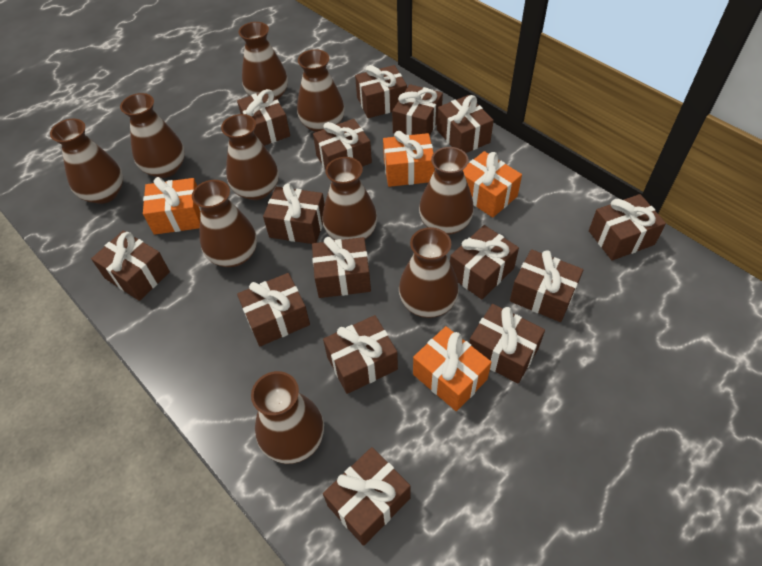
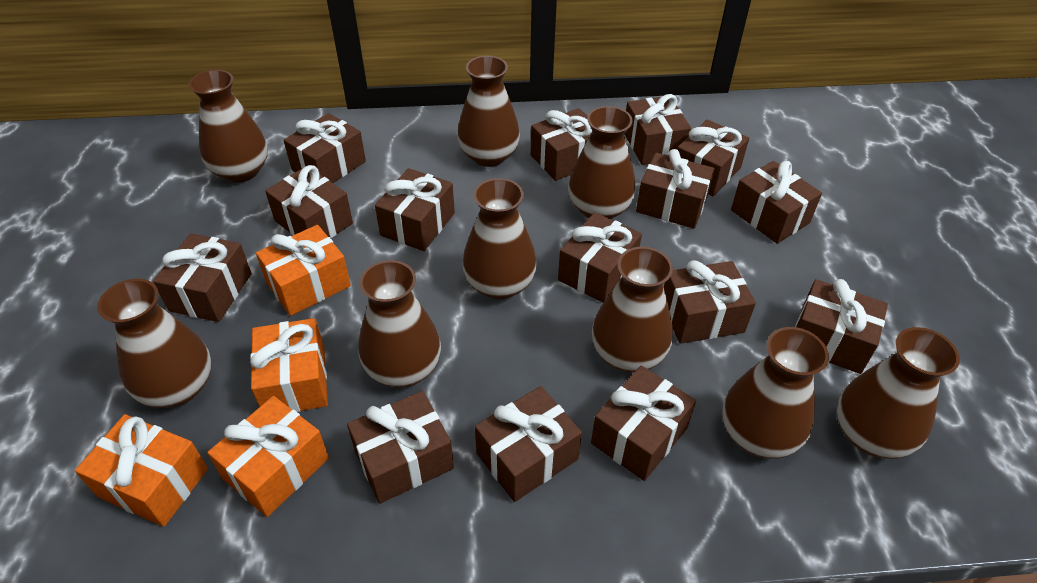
brown vase: [50,119,123,204] [120,93,185,178] [192,180,257,267] [221,114,279,200] [239,22,288,100] [251,371,324,464] [297,49,345,132] [322,157,377,240] [399,227,459,318] [419,147,474,235] = 10 -> [97,279,211,408] [189,69,268,183] [359,260,441,388] [457,56,520,167] [463,178,537,300] [568,106,635,219] [592,247,673,372] [722,327,829,459] [837,327,960,459] = 9

